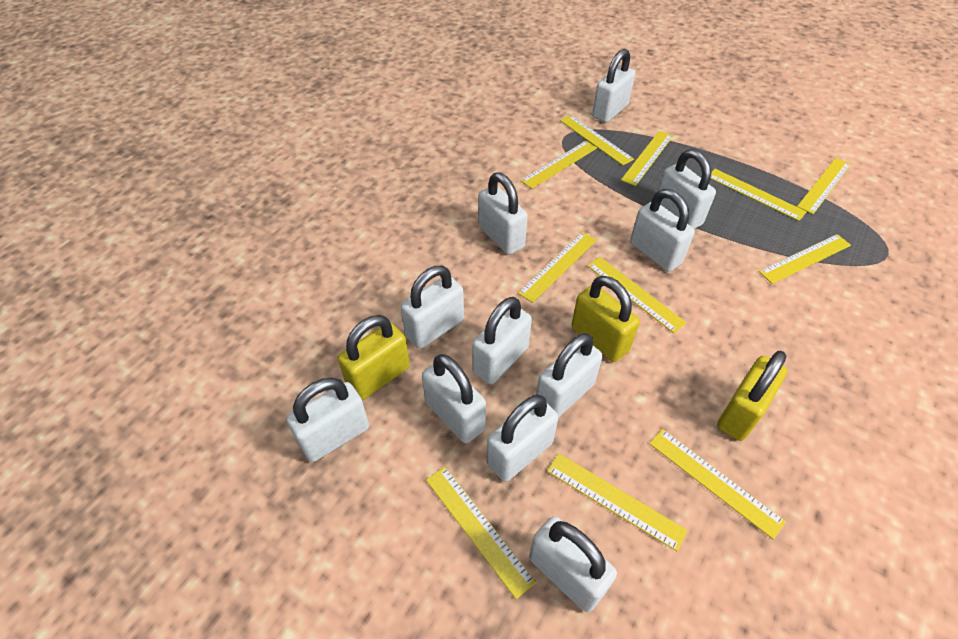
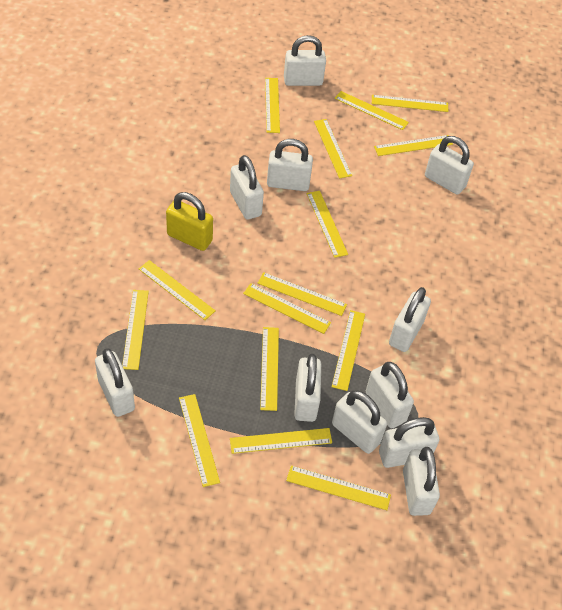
yellow padlock: [338,315,410,400] [572,276,640,362] [717,351,787,441] = 3 -> [166,192,213,251] = 1
yellow ruler: [426,466,536,599] [518,232,597,303] [520,141,597,189] [547,453,688,552] [560,115,634,165] [587,257,686,333] [621,131,673,186] [649,429,786,540] [710,169,807,221] [759,234,851,284] [797,158,851,214] = 11 -> [122,290,149,370] [139,260,216,320] [179,394,220,487] [230,428,332,454] [243,283,331,334] [257,272,347,316] [260,327,279,411] [265,78,280,133] [286,465,391,510] [306,191,348,258] [314,119,352,179] [332,310,365,391] [334,91,409,130] [372,95,448,112] [374,135,453,156] = 15

